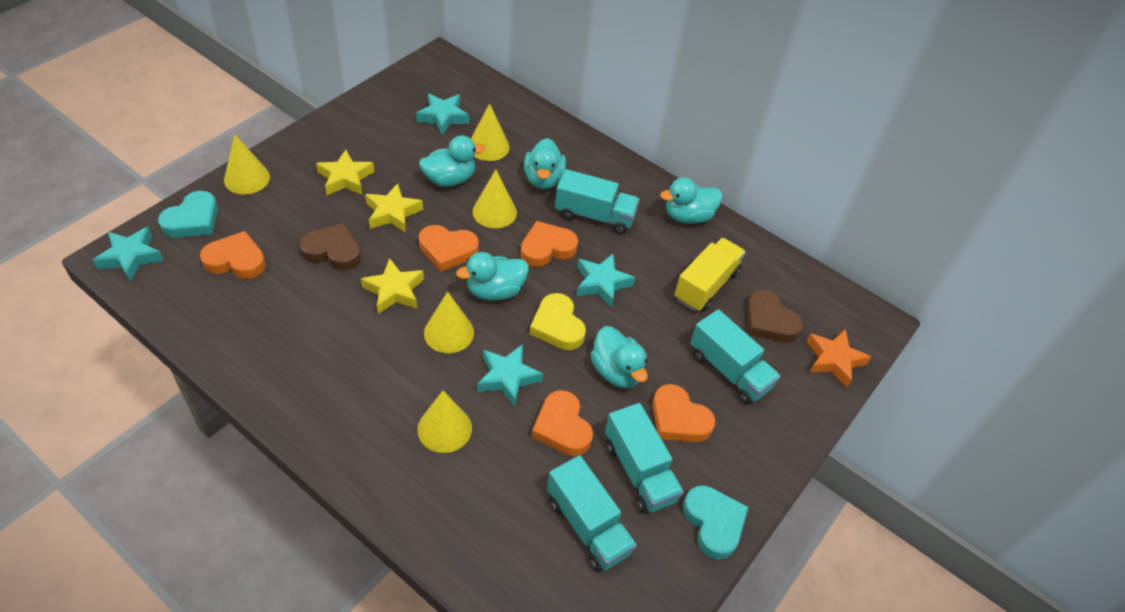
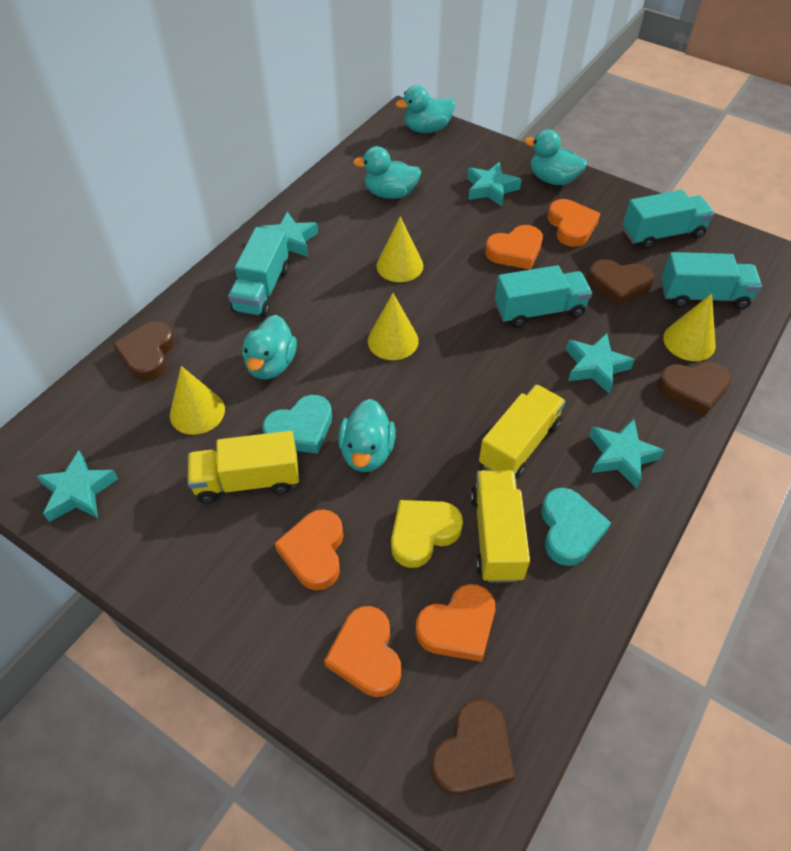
brown heart: [300,223,361,271] [746,290,803,342] = 2 -> [113,321,175,381] [431,700,515,795] [588,259,654,306] [658,361,732,416] = 4
orange star: [806,329,871,388] = 1 -> none = 0
turquoise star: [93,227,164,281] [416,93,469,135] [477,344,543,407] [576,254,635,308] = 4 -> [37,451,118,522] [260,212,318,257] [467,162,522,207] [566,333,635,393] [589,419,665,488] = 5
yellow cone: [224,134,270,194] [417,391,472,453] [424,292,474,353] [471,103,510,161] [472,170,517,228] = 5 -> [170,366,225,435] [368,293,419,360] [376,216,423,282] [663,293,716,361] = 4
yellow star: [316,150,375,195] [361,258,424,314] [365,183,423,233] = 3 -> none = 0
yellow truck: [675,238,746,311] = 1 -> [188,431,299,503] [471,470,530,583] [479,384,566,479] = 3

